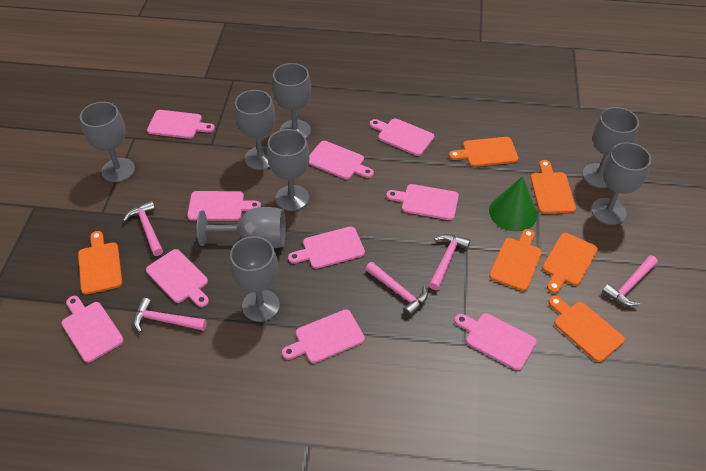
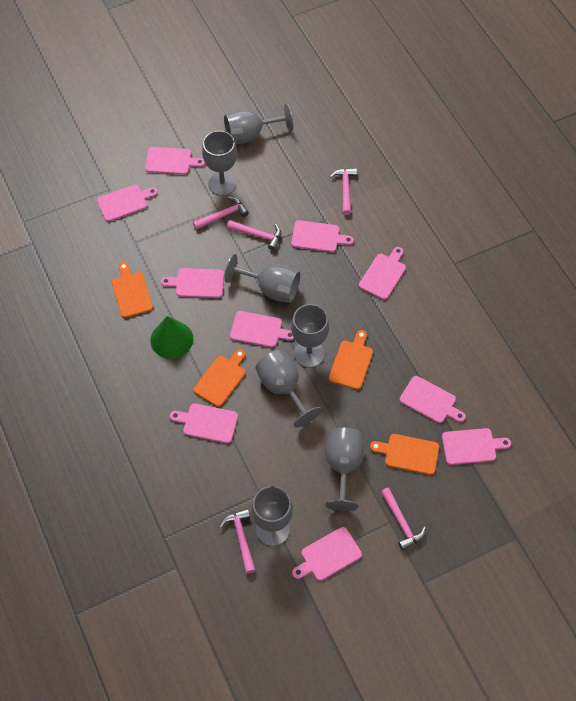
grey goblet: [80,102,135,182] [197,207,286,248] [230,236,280,322] [235,90,275,170] [267,129,310,211] [272,63,311,138] [582,107,639,188] [591,142,651,225] = 8 -> [202,131,237,196] [224,103,293,144] [224,254,300,303] [251,486,293,546] [255,350,322,428] [291,304,329,368] [325,428,364,511] = 7
orange cutting board: [78,231,122,295] [449,137,519,167] [489,229,542,291] [530,160,576,214] [542,233,598,293] [548,296,625,362] = 6 -> [112,262,153,318] [193,349,246,407] [329,330,373,390] [370,434,439,475] = 4

